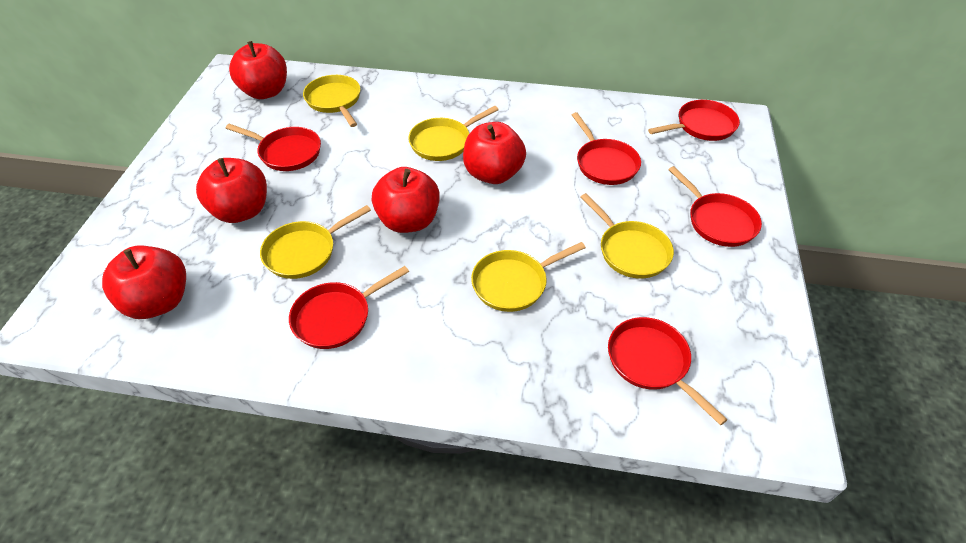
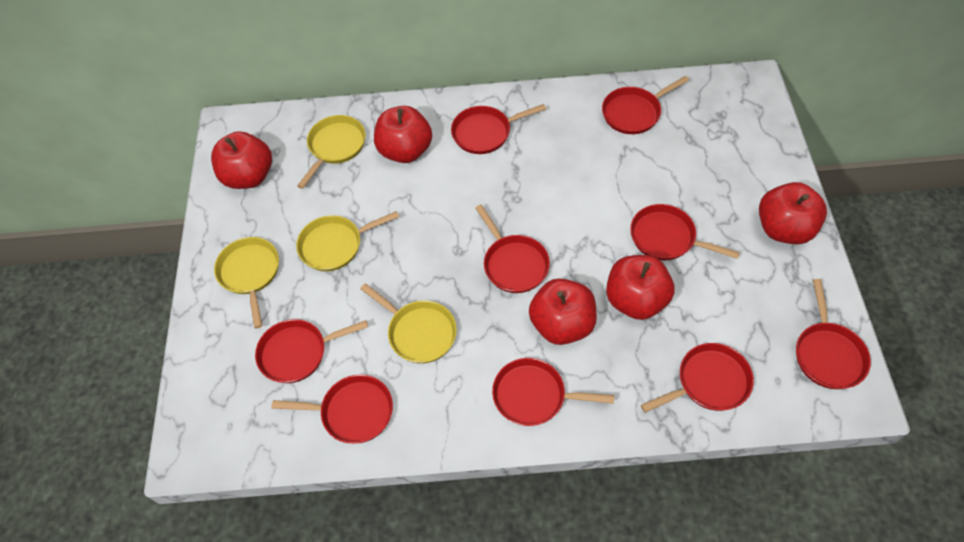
red pan: [226,124,321,171] [289,266,409,349] [572,112,641,185] [608,317,728,426] [648,100,740,141] [668,166,762,247] = 6 -> [255,319,368,383] [272,375,393,444] [451,104,546,154] [475,205,550,293] [492,358,614,426] [602,76,689,134] [630,204,740,260] [641,343,754,413] [796,279,871,389] = 9
yellow pan: [260,205,371,279] [303,75,360,127] [408,106,499,161] [471,242,586,312] [581,193,674,279] = 5 -> [214,237,279,329] [296,211,399,271] [297,115,366,189] [360,283,457,364] = 4

